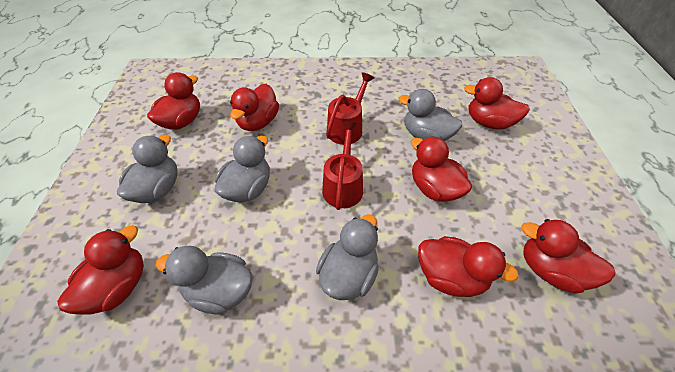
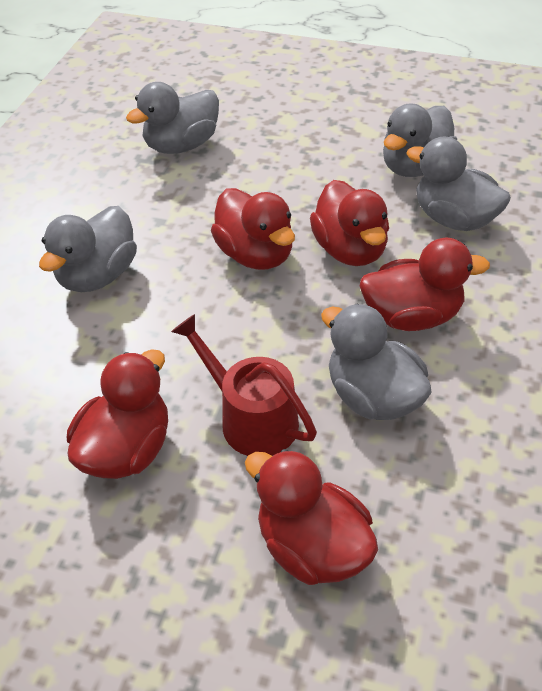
red duck: [57,226,144,315] [147,72,200,130] [230,83,279,131] [410,136,472,202] [418,236,519,297] [464,77,530,130] [521,219,616,294] = 7 -> [67,349,168,479] [211,188,295,270] [245,449,378,585] [310,180,389,266] [360,238,490,331] = 5
red watering can: [322,122,363,210] [326,72,374,145] = 2 -> [171,314,317,456] = 1

